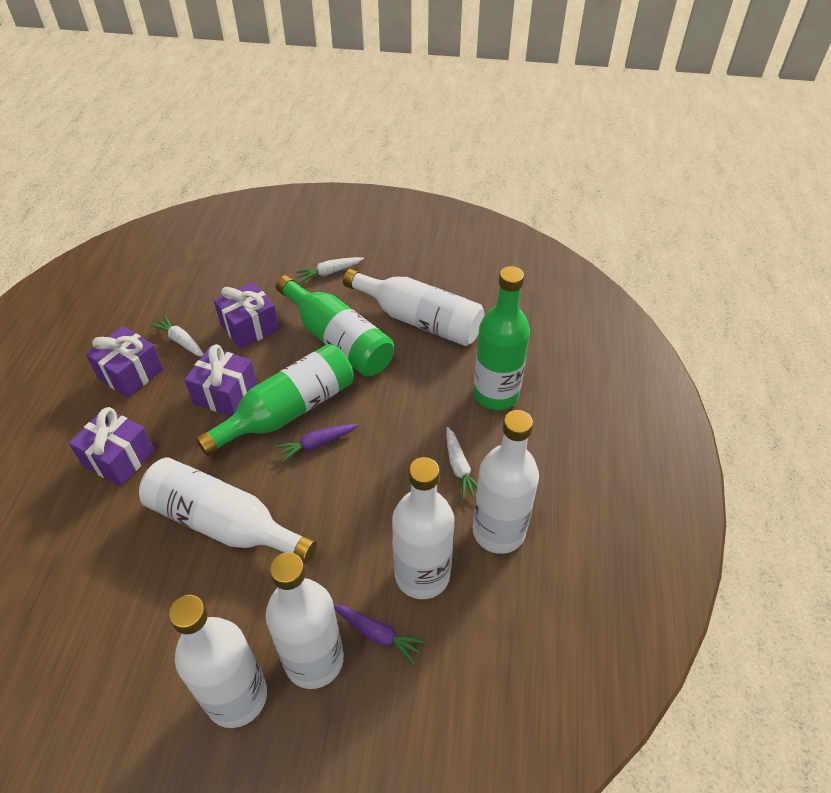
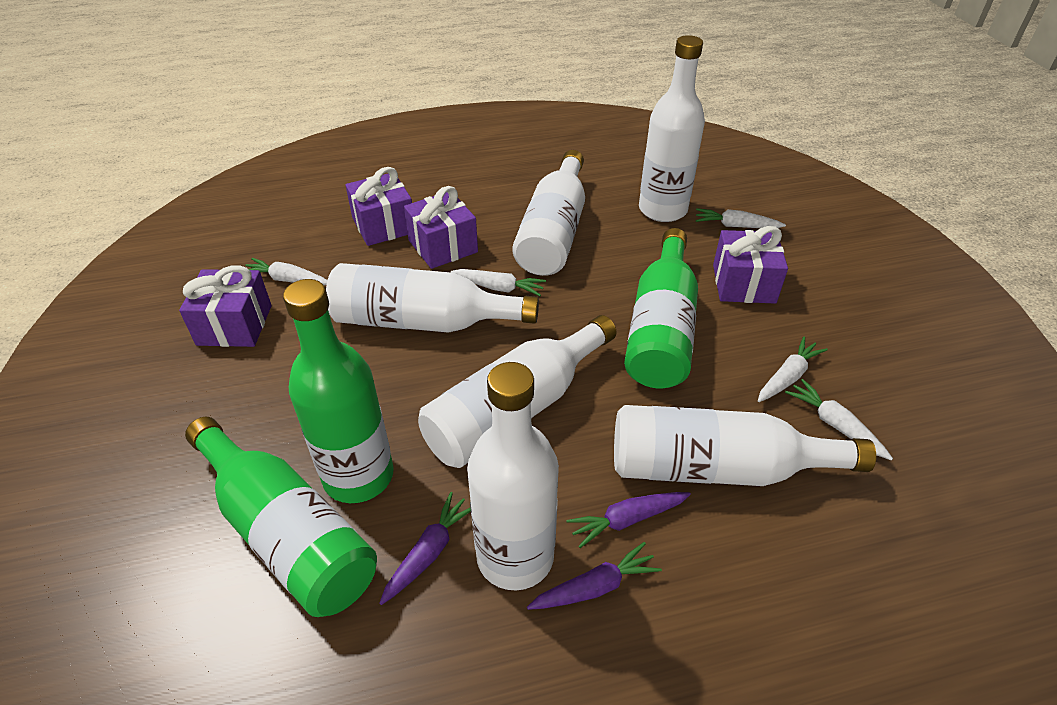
purple carrot: [275,424,358,463] [334,605,426,664] = 2 -> [379,492,471,605] [527,542,662,610] [566,492,691,548] = 3
white carrot: [150,315,203,357] [296,257,364,283] [446,427,478,500] = 3 -> [245,258,327,285] [451,269,546,296] [696,208,786,228] [758,337,828,402] [785,379,893,460] = 5

